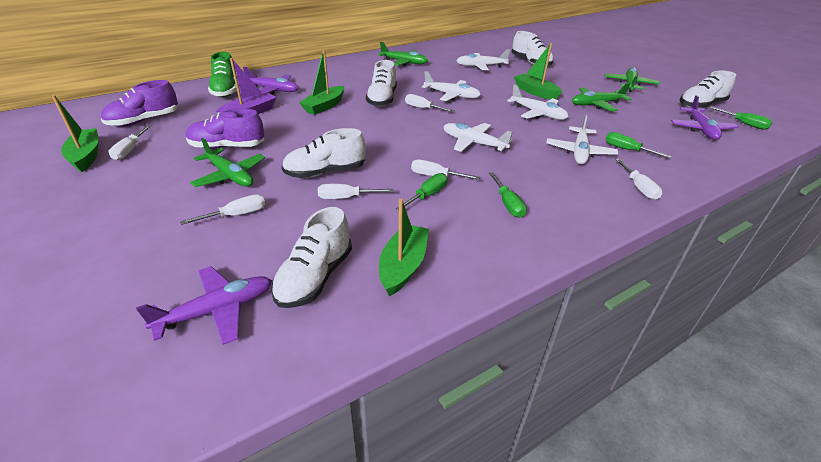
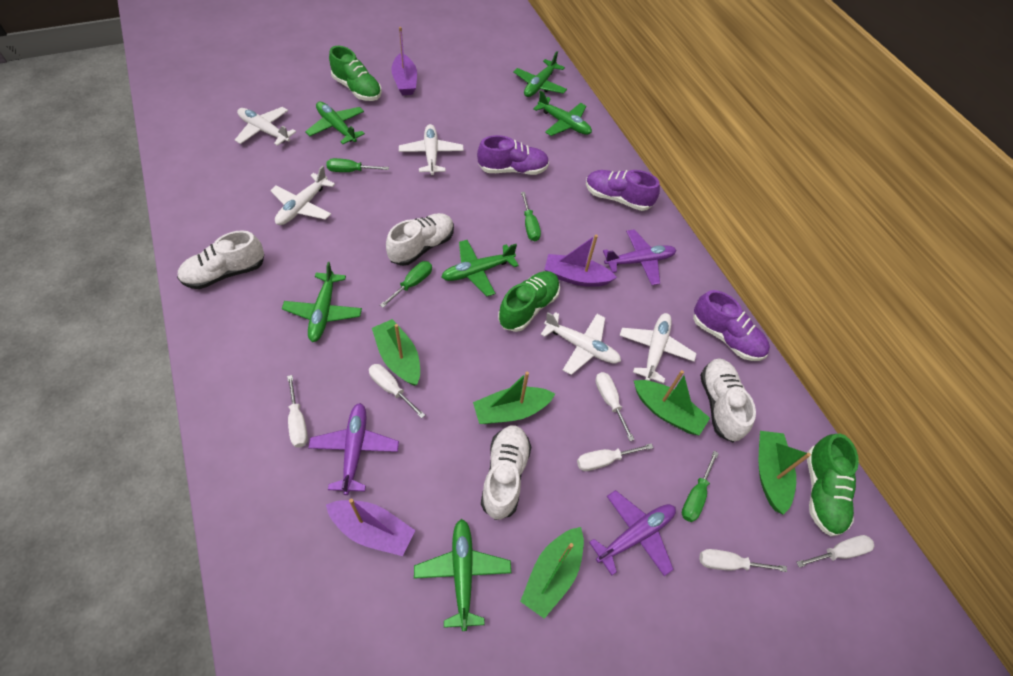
green boat: [52,95,98,172] [299,50,344,115] [379,199,429,296] [514,43,562,99] = 4 -> [372,319,420,386] [473,372,555,424] [520,527,584,619] [634,370,710,436] [759,431,811,515] = 5
green plane: [190,138,265,187] [378,42,428,66] [572,83,631,111] [605,67,660,92] = 4 -> [282,262,362,342] [305,102,365,144] [414,519,511,631] [442,240,519,296] [513,51,567,97] [533,90,592,136] = 6
green shoe: [208,52,237,97] = 1 -> [329,46,382,101] [498,271,560,332] [807,434,859,536] = 3
purple boat: [216,58,277,114] = 1 -> [326,499,415,556] [391,27,417,95] [544,235,617,287] = 3
purple shoe: [101,80,178,127] [186,108,264,149] = 2 -> [477,135,549,175] [586,170,660,211] [693,290,770,361] = 3
white shoe: [271,207,352,308] [282,128,366,178] [366,60,397,107] [512,31,553,65] [680,70,736,108] = 5 -> [177,230,264,289] [386,213,454,266] [481,425,531,520] [700,358,756,442] = 4

